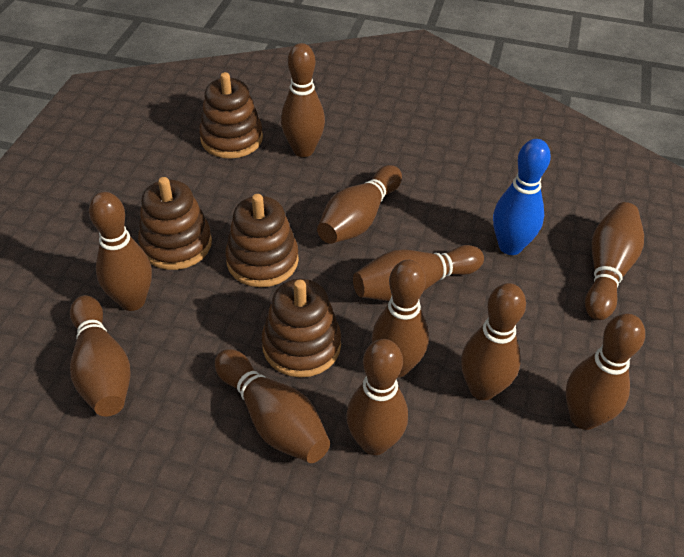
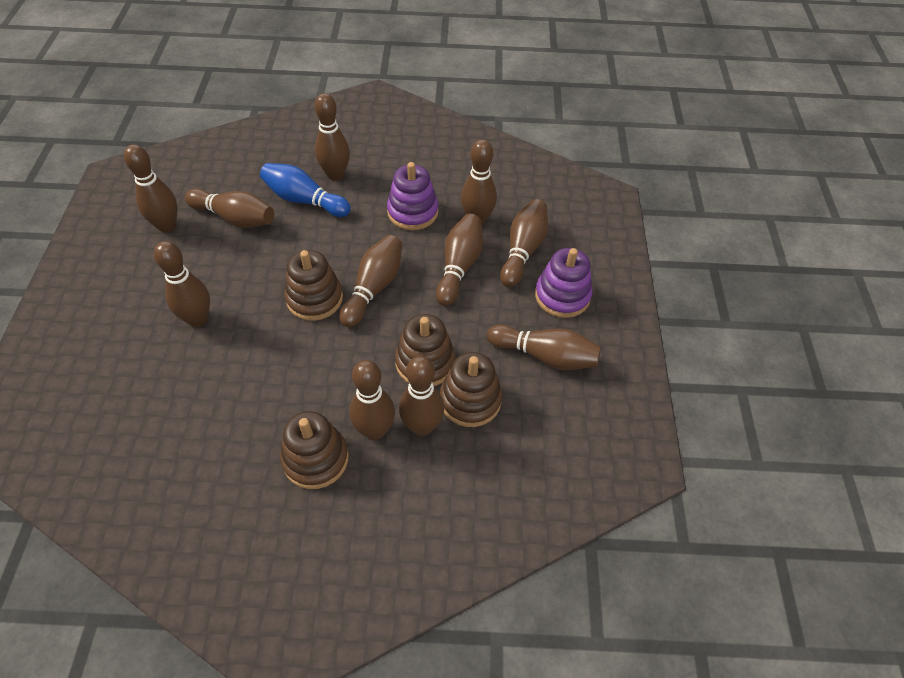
purple stacking toy: none = 0 -> [387,162,438,230] [535,248,592,318] = 2

